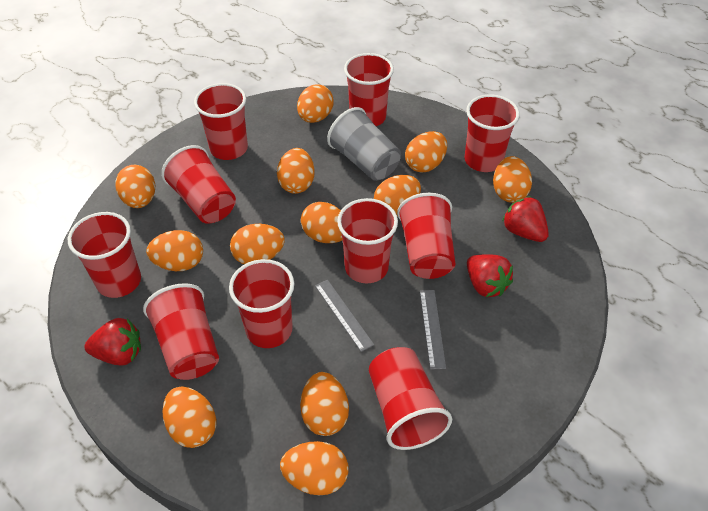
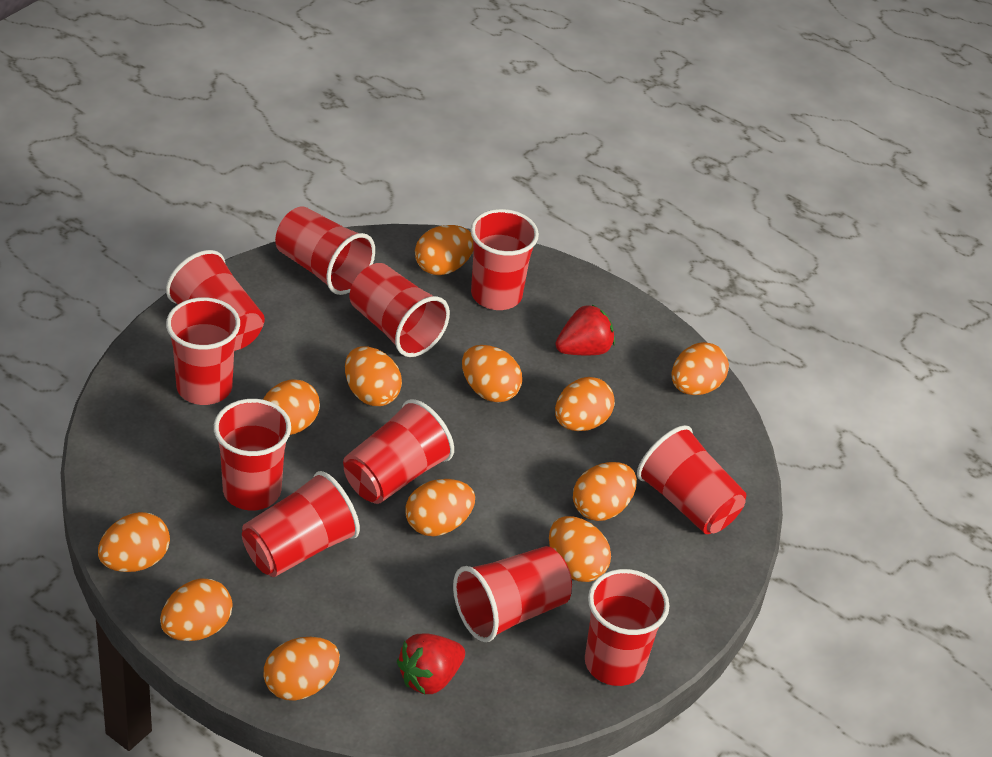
grey cup: [327,107,401,181] = 1 -> none = 0
grey ruler: [315,280,374,352] [420,290,446,370] = 2 -> none = 0
red cup: [68,212,141,298] [143,283,219,380] [161,145,236,224] [194,83,248,160] [229,259,294,348] [337,198,398,283] [344,53,394,126] [369,347,452,450] [397,193,456,279] [464,94,520,172] = 10 -> [166,250,265,351] [166,297,240,405] [214,399,291,511] [242,471,360,577] [275,206,375,295] [343,399,454,504] [350,263,450,357] [453,546,572,642] [470,209,539,310] [585,569,669,686] [637,425,746,534] = 11
red strawberry: [84,318,141,366] [467,254,513,297] [502,196,549,242] = 3 -> [397,633,465,694] [555,304,615,355] = 2

